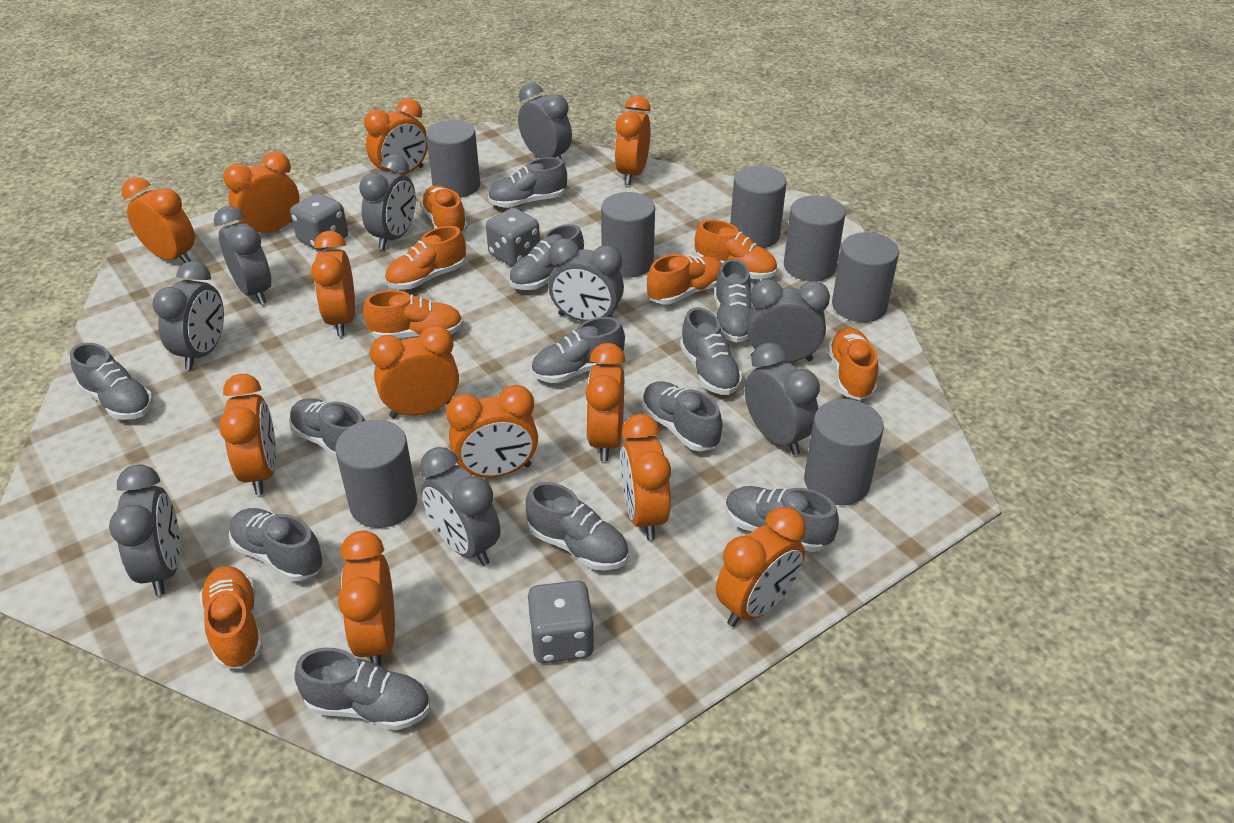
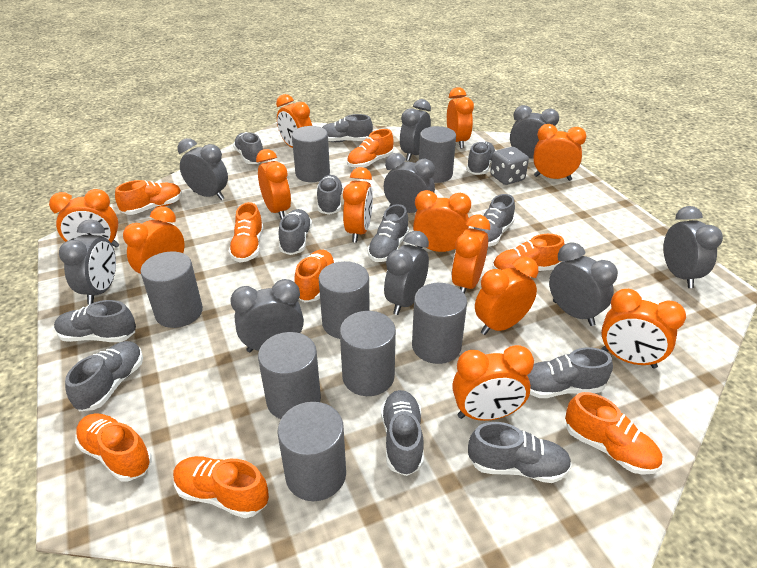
grey cylinder: [335,420,417,528] [426,120,480,198] [601,192,655,278] [730,166,787,248] [784,195,845,281] [804,399,884,505] [832,232,899,322] = 7 -> [140,252,203,328] [258,332,321,419] [278,402,346,501] [292,126,330,182] [319,261,370,339] [340,311,396,396] [412,283,467,364] [419,126,456,183] = 8
grey dice: [290,193,348,251] [486,208,540,267] [527,580,594,663] = 3 -> [490,147,529,185] = 1
orange shoe: [199,566,263,669] [363,290,463,338] [385,226,466,290] [420,185,468,234] [647,254,722,305] [695,220,777,279] [828,328,878,400] = 7 -> [75,413,152,481] [115,180,182,215] [173,456,269,518] [229,202,264,263] [294,250,336,303] [347,129,394,168] [492,234,564,271] [565,392,662,475] = 8

